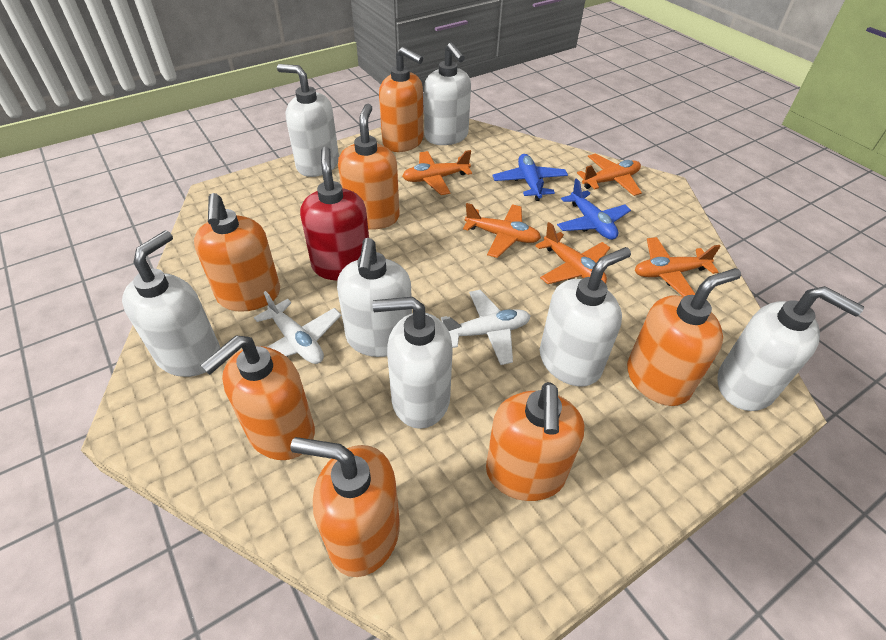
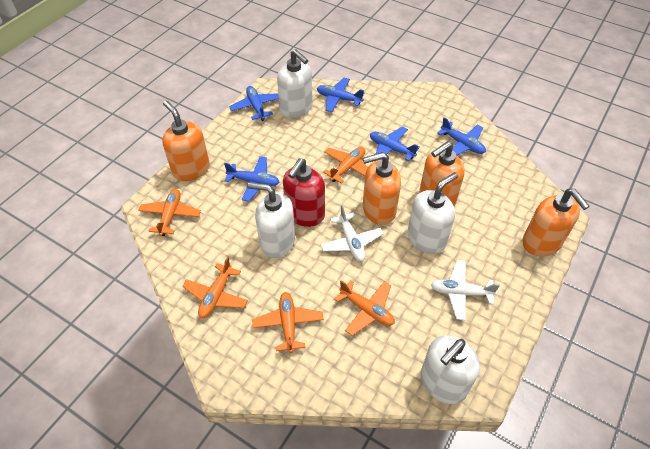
blue plane: [493,154,568,201] [557,178,631,240] = 2 -> [224,156,279,201] [229,86,279,121] [317,78,365,112] [370,127,420,161] [437,117,486,155] = 5
orange soap dispenser: [194,193,280,312] [200,335,315,460] [290,437,400,577] [338,104,400,230] [379,47,423,152] [486,382,584,501] [627,268,741,406] = 7 -> [162,100,210,181] [363,152,401,225] [419,141,465,207] [523,189,590,257] = 4
white soap dispenser: [122,231,220,377] [277,64,339,177] [337,238,412,357] [373,297,453,429] [424,42,471,145] [540,247,631,387] [718,286,864,411] = 7 -> [247,182,295,258] [277,49,313,118] [407,172,458,254] [421,335,480,404] = 4

